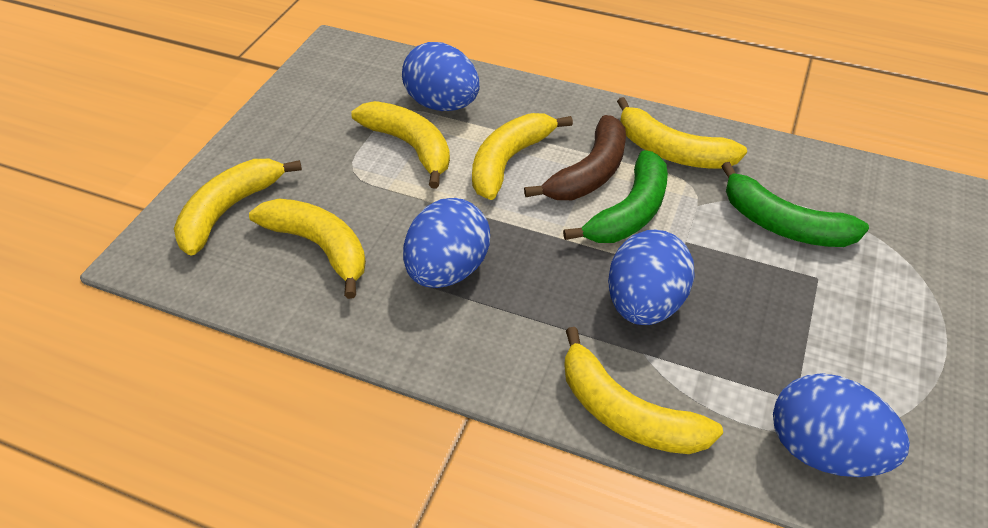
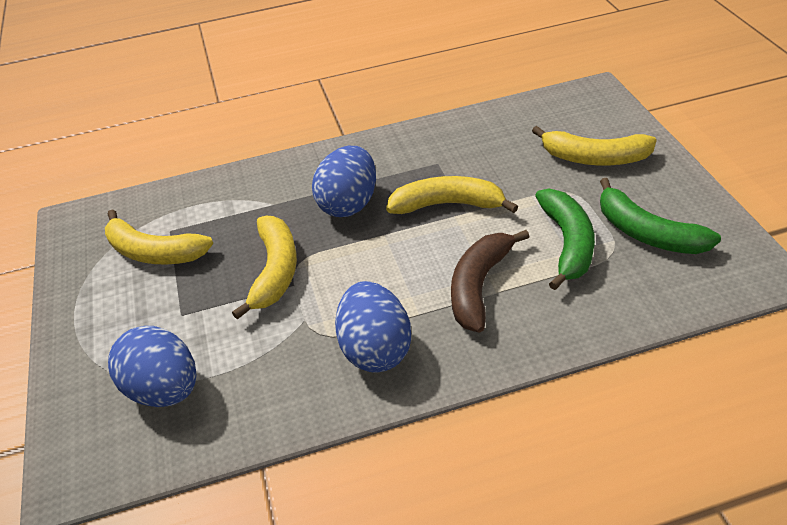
blue egg: [402,42,480,111] [403,198,490,288] [608,230,695,325] [773,373,910,477] = 4 -> [108,326,197,407] [312,146,376,217] [335,281,411,373] = 3
yellow banana: [174,159,302,256] [249,199,366,299] [351,101,450,188] [472,113,573,200] [564,327,723,454] [617,97,747,169] = 6 -> [105,209,213,265] [232,215,297,320] [386,176,518,214] [532,126,657,165] = 4

